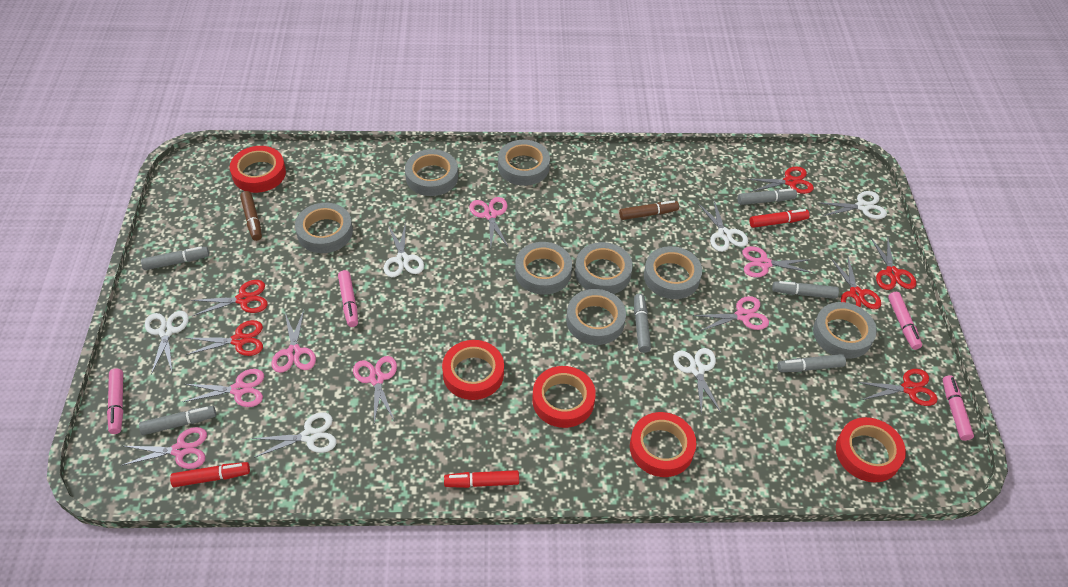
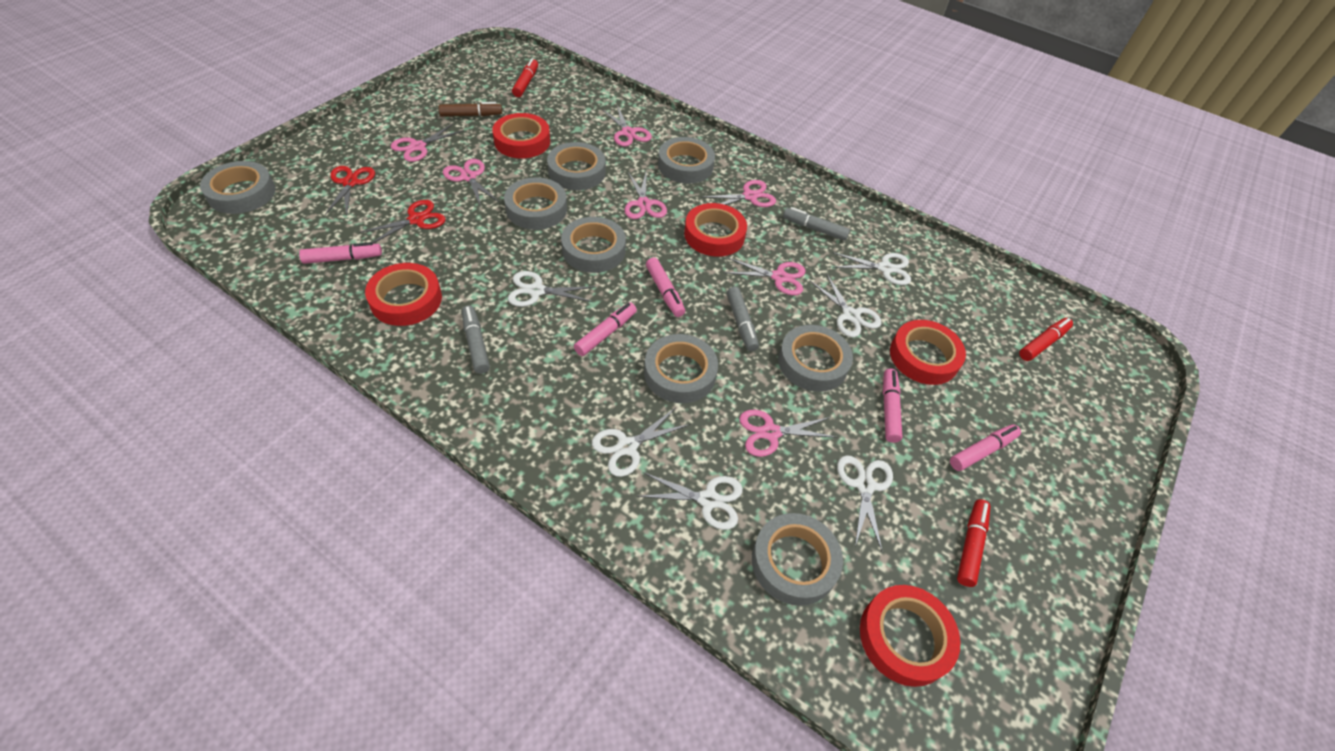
brown marker: [240,191,262,241] [619,200,679,220] = 2 -> [438,102,502,117] = 1
grey marker: [139,406,216,435] [141,246,209,270] [634,294,651,353] [737,188,797,205] [772,281,839,299] [777,354,846,372] = 6 -> [462,305,490,374] [727,287,759,351] [783,207,850,241] = 3
pink marker: [107,368,123,434] [338,270,358,327] [888,292,922,350] [943,375,974,441] = 4 -> [299,242,382,264] [574,302,637,356] [646,258,685,317] [883,368,902,443] [950,424,1021,471] = 5
red scissors: [186,320,263,356] [191,280,268,316] [747,166,814,194] [830,257,881,309] [856,369,938,406] [870,237,916,290] = 6 -> [325,166,375,217] [359,200,445,243] = 2

